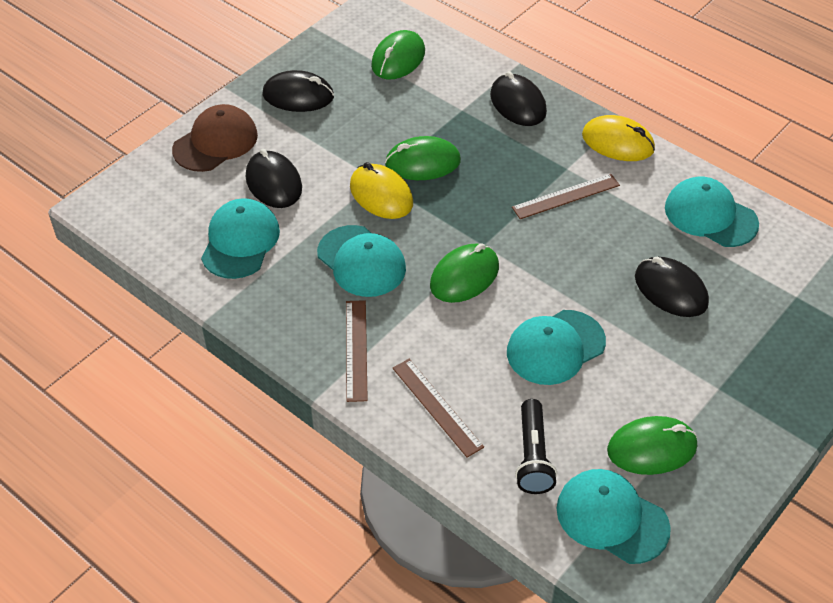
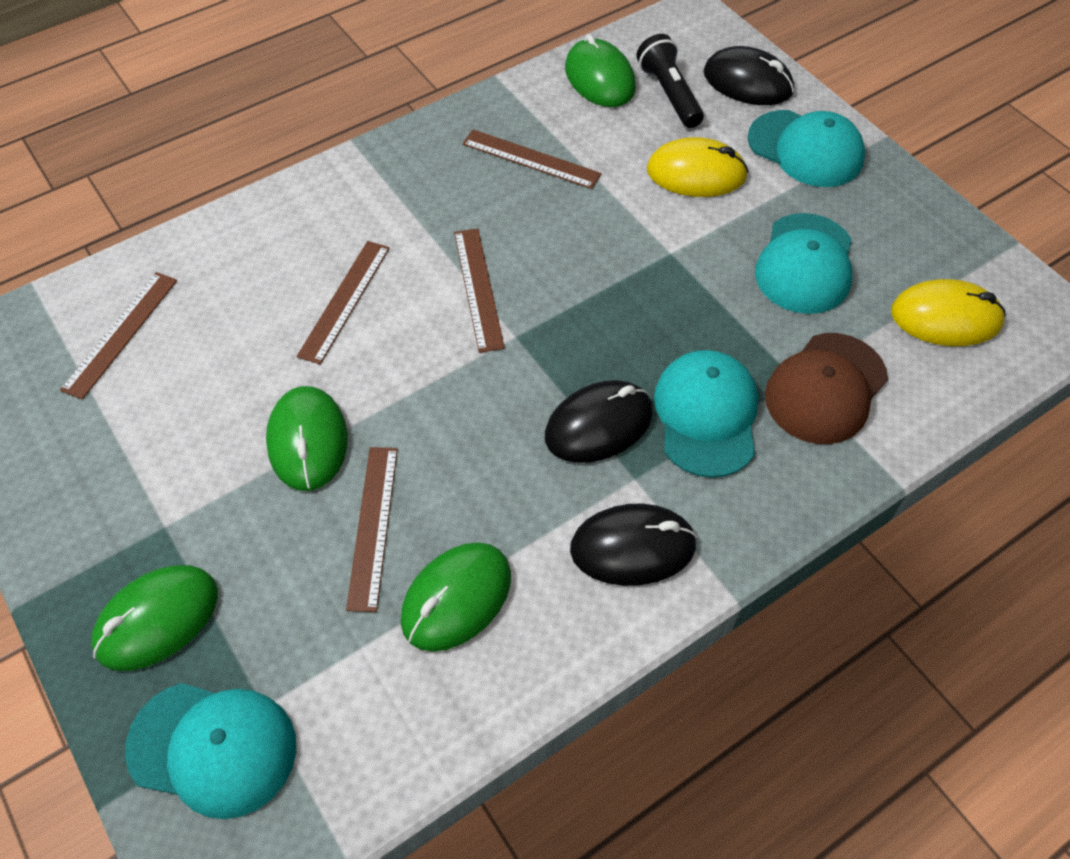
black mouse: [246,149,302,208] [263,70,334,112] [490,71,547,126] [635,257,709,317] = 4 -> [545,380,653,463] [570,504,697,586] [703,46,794,105] = 3
brown ruler: [346,300,368,402] [393,359,484,458] [512,174,620,219] = 3 -> [60,272,177,400] [297,241,390,364] [346,447,398,612] [454,229,505,353] [462,129,602,189] = 5
turquoise cap: [201,198,280,279] [317,225,406,297] [507,310,606,385] [557,469,671,564] [665,177,759,247] = 5 -> [125,683,296,819] [654,350,758,478] [748,110,865,187] [755,213,852,314] = 4

